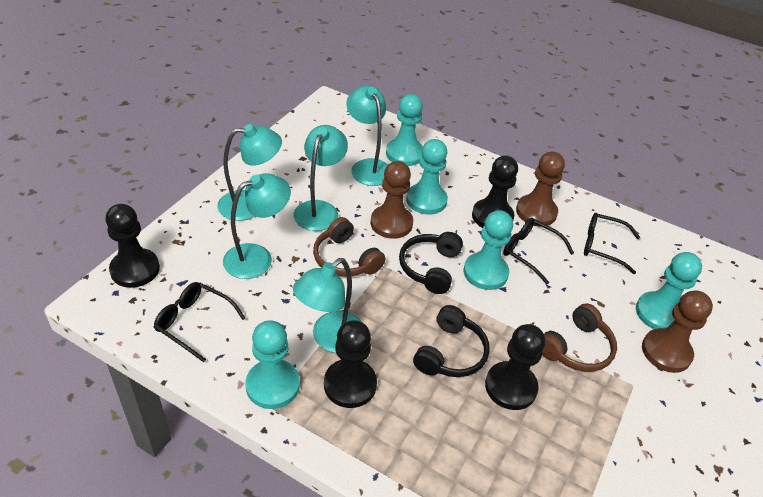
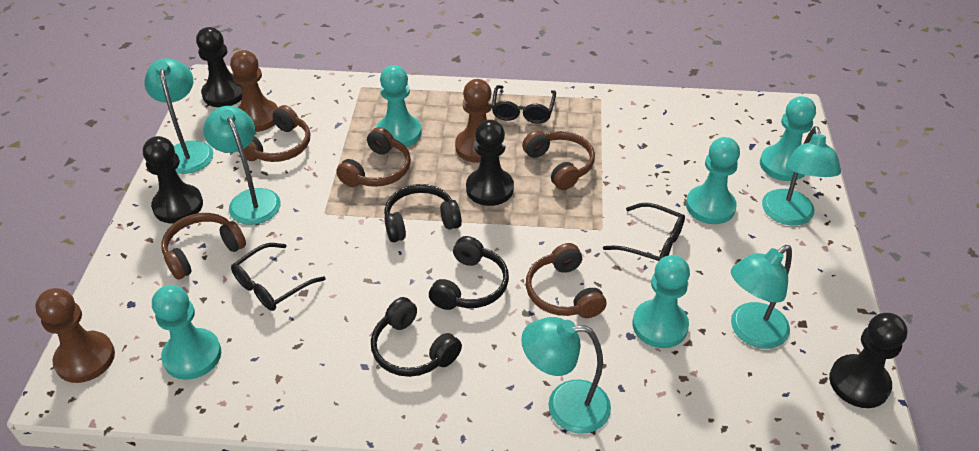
black headphones: [399,232,463,294] [413,305,490,377] = 2 -> [371,297,462,377] [384,184,462,242] [429,236,509,310] = 3
brown headphones: [313,217,385,277] [542,303,617,372] = 2 -> [161,213,246,280] [238,105,310,162] [336,127,411,187] [522,130,595,190] [526,243,606,318] = 5

